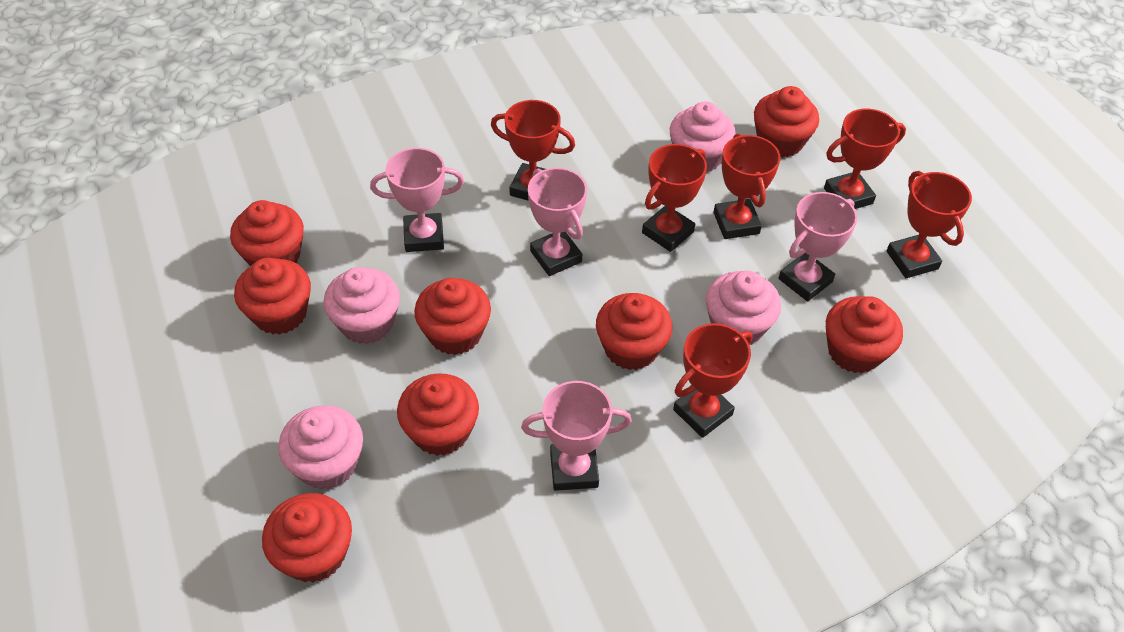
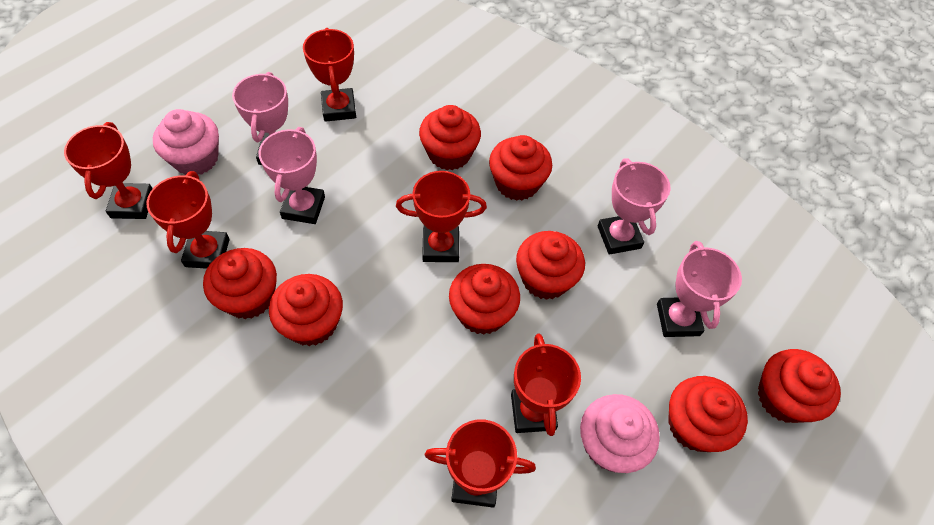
pink cupcake: [278,405,363,490] [323,267,400,344] [670,101,736,173] [706,271,781,345] = 4 -> [153,109,219,175] [580,394,660,473] = 2

